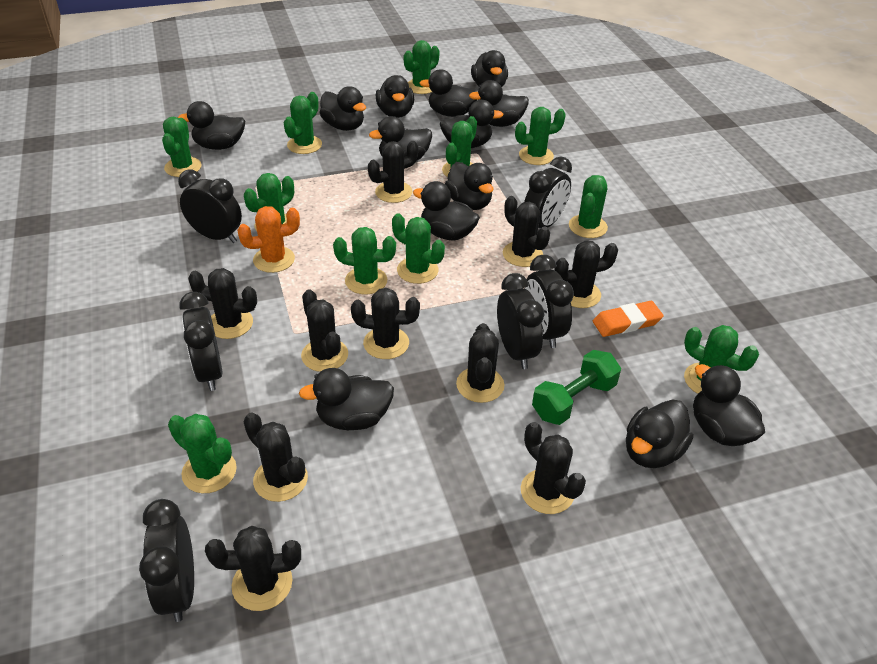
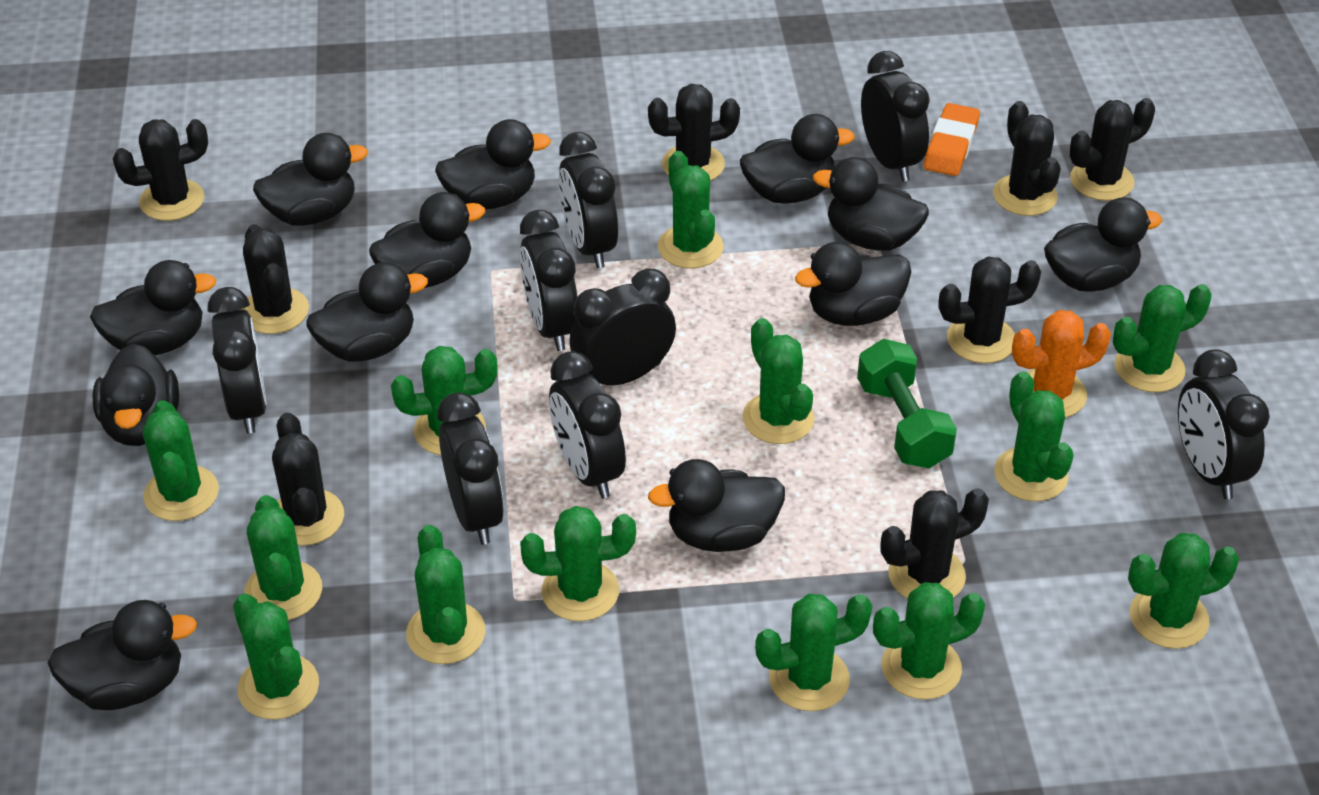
black cactus: [188,268,257,339] [205,526,301,611] [243,413,308,502] [301,289,348,372] [351,288,420,359] [368,141,418,203] [456,323,504,403] [503,196,550,267] [521,422,586,514] [555,240,618,308] = 10 -> [113,119,208,221] [242,224,309,334] [272,412,344,546] [648,84,740,181] [880,488,989,599] [939,256,1041,363] [993,101,1061,216] [1070,98,1155,201] = 8
black clock: [139,499,194,622] [178,170,242,243] [179,292,223,391] [497,273,544,369] [524,156,572,228] [525,255,574,348] = 6 -> [208,287,267,434] [437,393,504,545] [520,210,578,351] [549,351,626,498] [559,132,618,268] [569,269,676,385] [861,51,930,182] [1178,349,1270,499] = 8
black duck: [178,101,245,150] [299,368,394,430] [319,86,366,131] [369,116,432,161] [376,75,414,118] [413,181,480,241] [420,69,478,117] [440,100,503,148] [445,162,494,210] [469,80,529,127] [471,50,508,87] [626,399,693,468] [693,364,765,446] = 13 -> [48,600,197,710] [90,260,216,355] [92,343,179,446] [253,133,368,226] [307,262,428,362] [369,192,485,288] [435,119,551,209] [648,459,785,552] [740,114,855,204] [795,242,911,326] [813,157,929,251] [1044,197,1162,292] = 12
green cactus: [162,117,202,177] [168,414,237,493] [244,173,294,231] [284,92,322,154] [333,227,396,295] [392,213,445,284] [404,40,440,94] [442,116,477,177] [515,107,566,165] [569,175,608,238] [684,325,759,394] = 11 -> [143,400,219,521] [233,594,319,720] [244,495,322,620] [391,346,498,455] [406,525,486,664] [520,506,636,621] [658,151,724,268] [743,318,814,444] [755,594,872,711] [873,582,985,699] [994,371,1074,501] [1113,284,1212,392] [1128,533,1239,649] = 13

